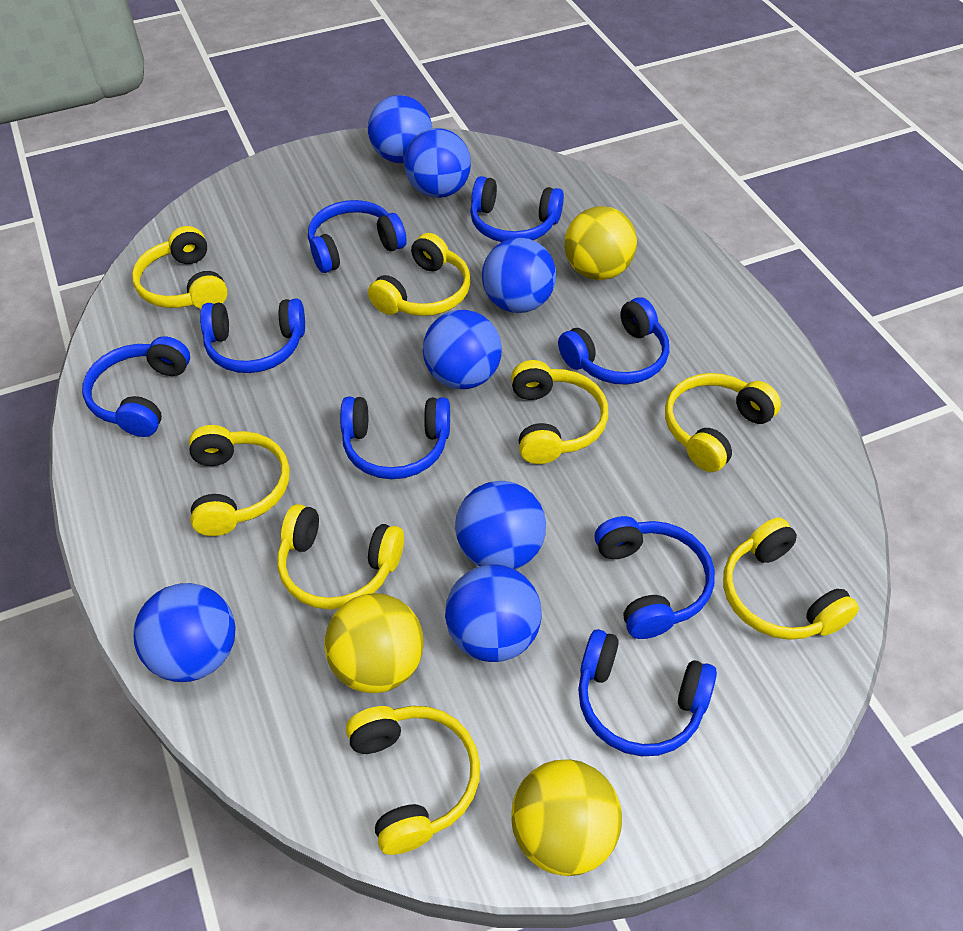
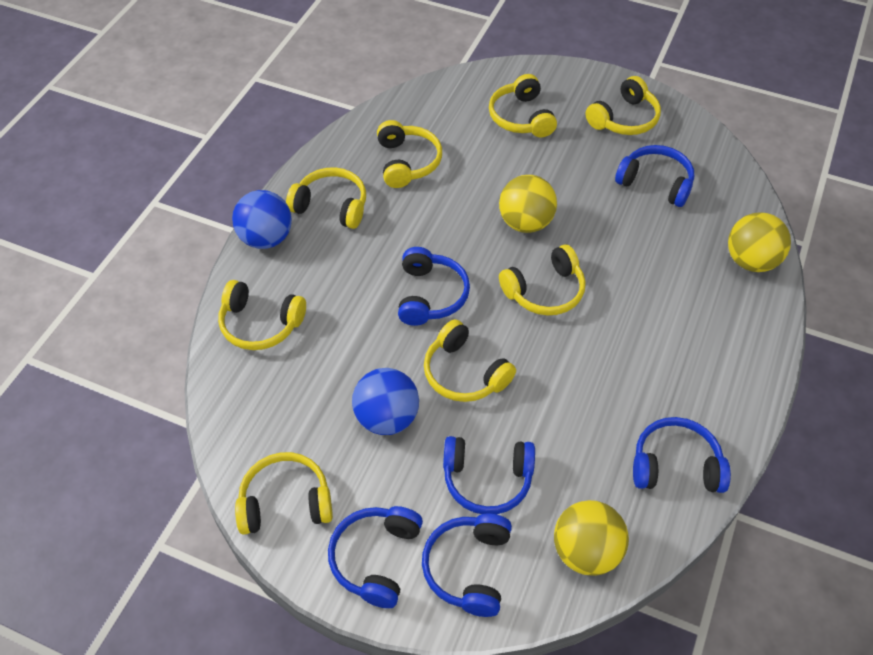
blue ball: [134,583,236,682] [368,95,432,163] [404,128,471,198] [423,310,502,389] [445,565,542,662] [455,481,546,570] [482,237,556,313] = 7 -> [232,190,292,249] [352,368,419,435] = 2
blue headphones: [82,336,190,437] [200,299,305,373] [308,200,407,273] [340,397,450,479] [470,176,564,242] [558,297,669,384] [578,629,717,756] [595,516,715,639] = 8 -> [328,506,423,608] [398,247,470,326] [422,514,512,617] [443,436,535,514] [615,145,694,207] [633,417,731,493] = 6

